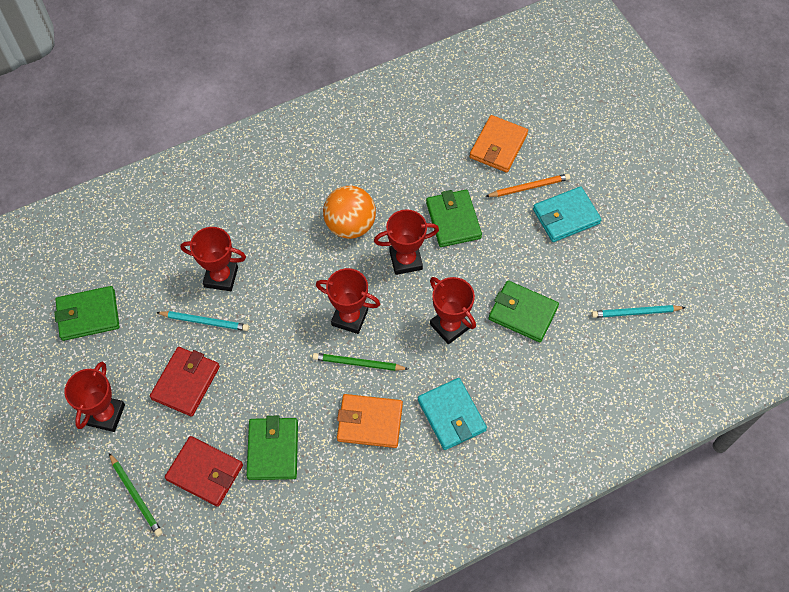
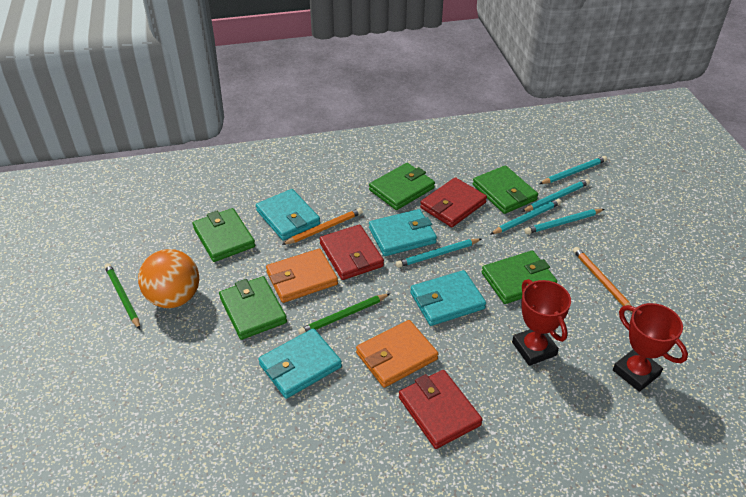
green wallet: [54,286,120,341] [246,416,298,480] [426,190,482,247] [488,280,559,342] = 4 -> [193,208,255,262] [219,276,287,340] [369,163,435,210] [473,165,538,214] [482,251,557,304] = 5
orange pencil: [485,174,570,197] = 1 -> [282,208,362,245] [573,247,633,313] = 2
red trophy: [64,362,125,432] [180,227,246,291] [316,268,380,334] [374,209,439,275] [430,277,476,344] = 5 -> [512,279,571,366] [613,303,688,392] = 2
red wallet: [150,347,220,416] [165,436,243,507] = 2 -> [320,225,384,280] [399,370,483,449] [420,177,487,227] = 3
turquoise pencil: [156,311,249,331] [591,305,686,318] = 2 -> [396,239,481,268] [490,199,561,235] [522,179,590,212] [525,209,604,234] [539,156,607,184] = 5
turquoise wallet: [418,378,487,450] [533,186,602,242] = 2 -> [256,189,320,241] [258,328,342,399] [369,209,437,256] [410,270,486,326] = 4

